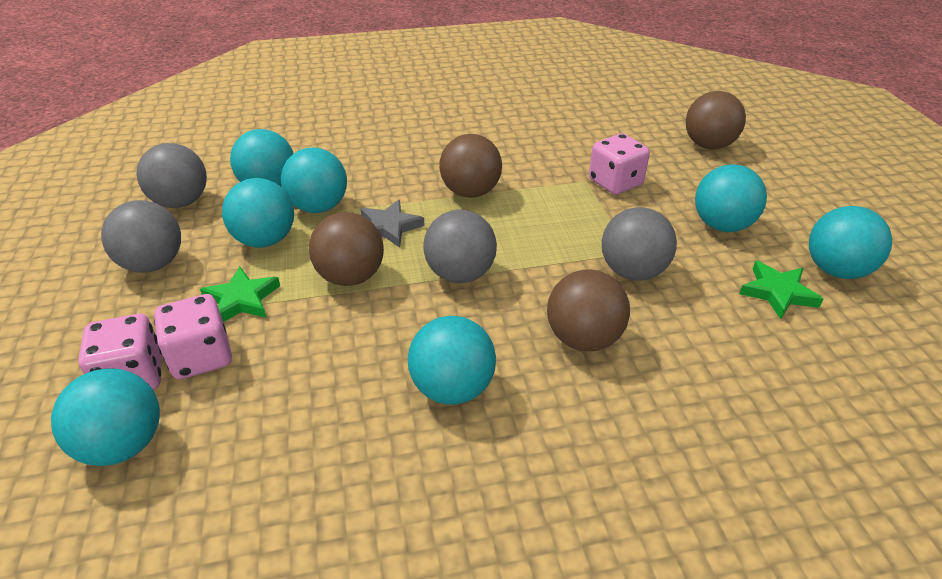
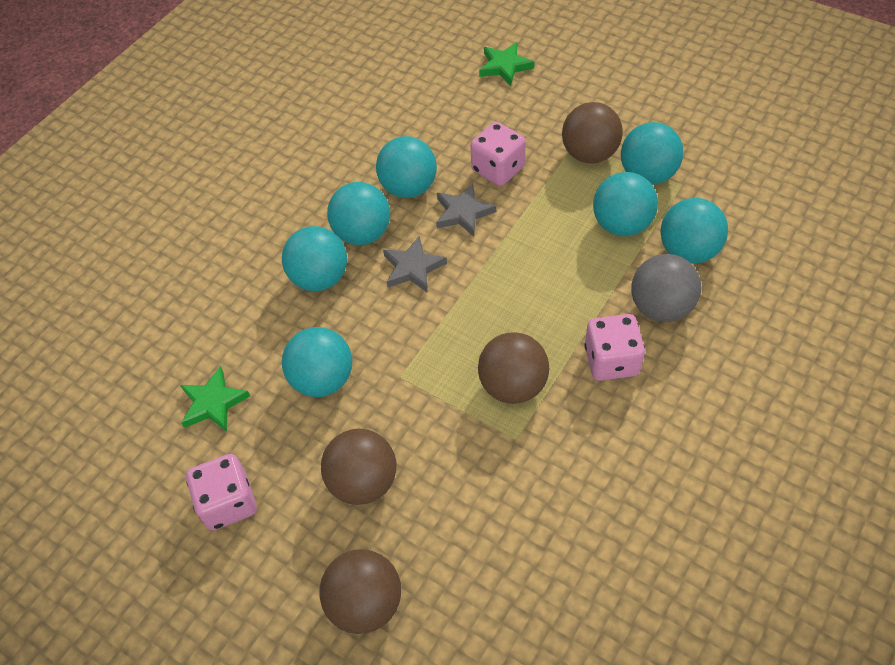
grey ball: [101,200,181,273] [137,143,207,208] [423,210,497,283] [602,207,677,280] = 4 -> [631,254,701,322] = 1
grey star: [360,200,425,248] = 1 -> [383,236,447,292] [436,183,496,237] = 2

